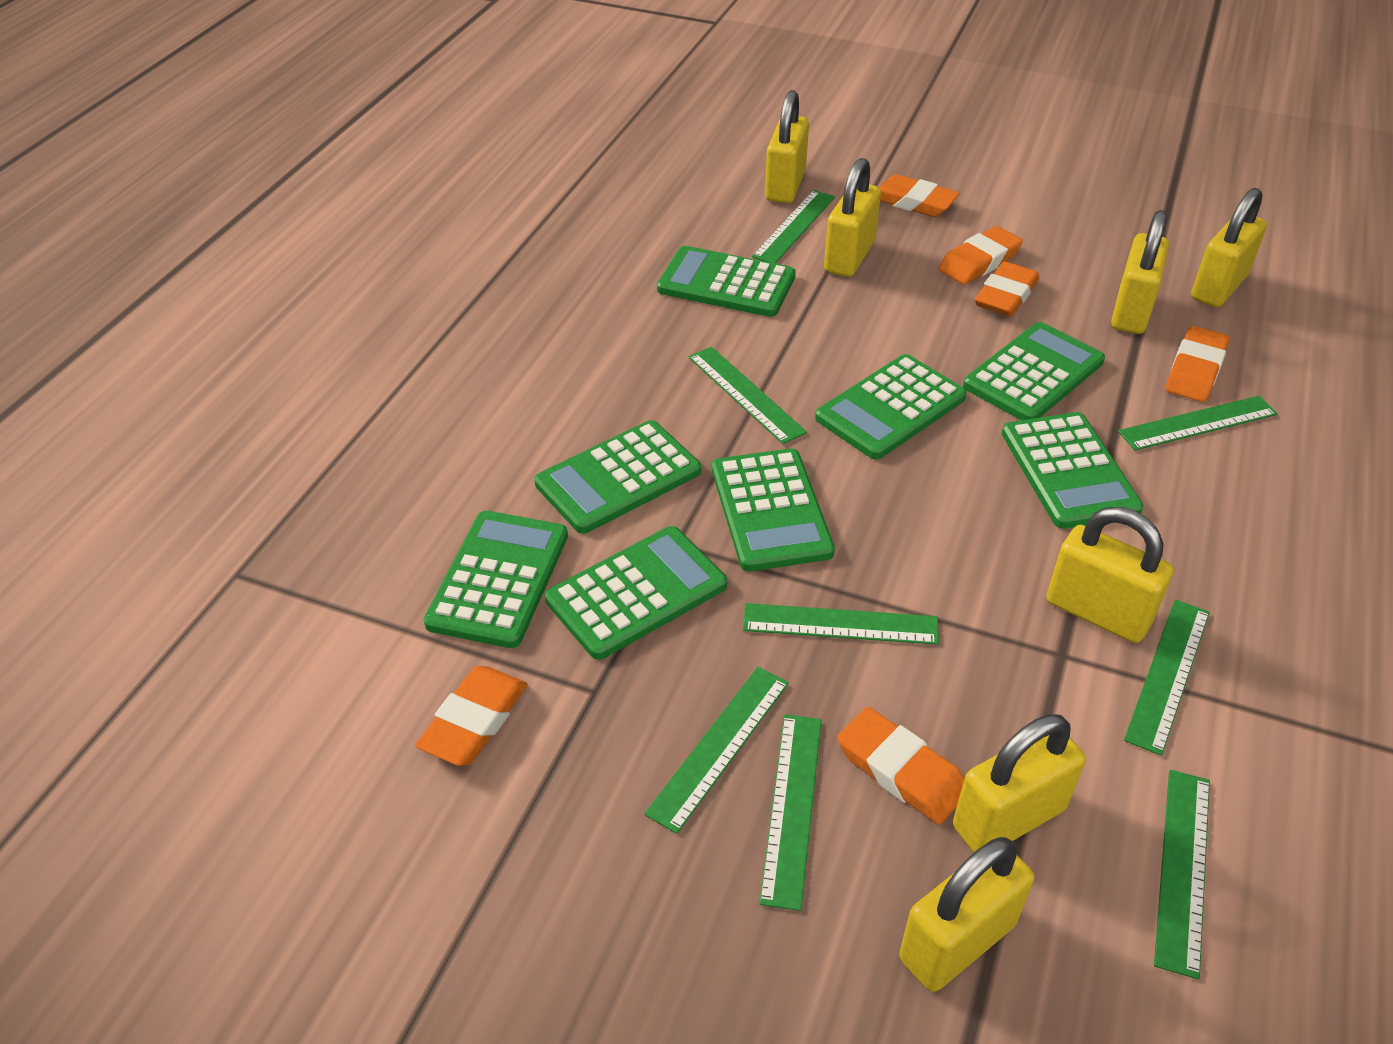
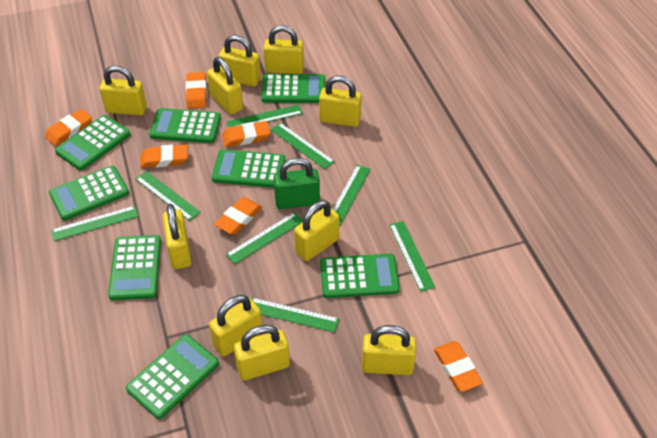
green padlock: none = 0 -> [273,158,320,209] = 1
yellow padlock: [765,90,809,203] [824,158,881,277] [899,837,1034,992] [953,714,1086,852] [1046,507,1173,643] [1111,210,1169,334] [1191,188,1267,308] = 7 -> [100,66,147,115] [163,204,191,269] [207,57,243,115] [209,295,262,356] [219,35,261,87] [234,325,290,380] [264,25,304,74] [294,200,339,261] [319,76,362,127] [362,325,416,375] = 10

